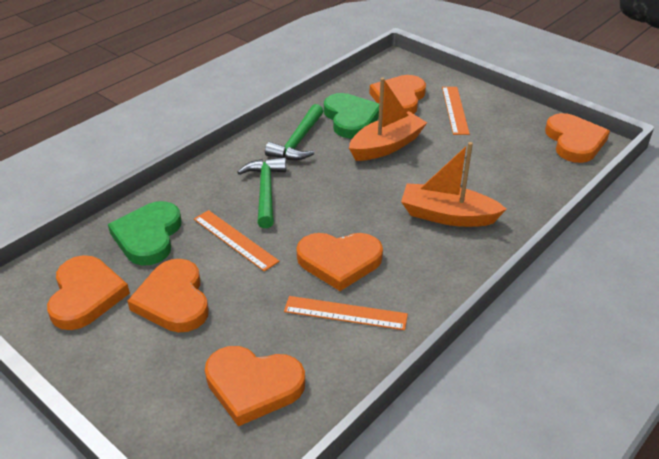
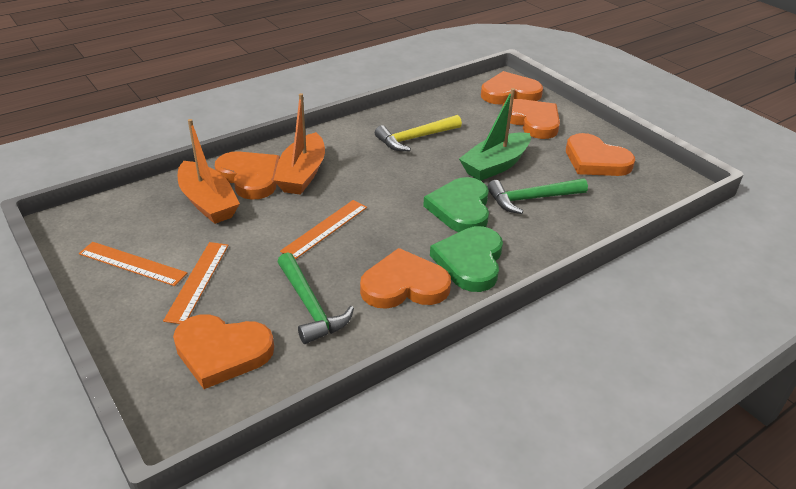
green boat: none = 0 -> [459,88,531,181] = 1
yellow hammer: none = 0 -> [375,115,462,151] = 1

